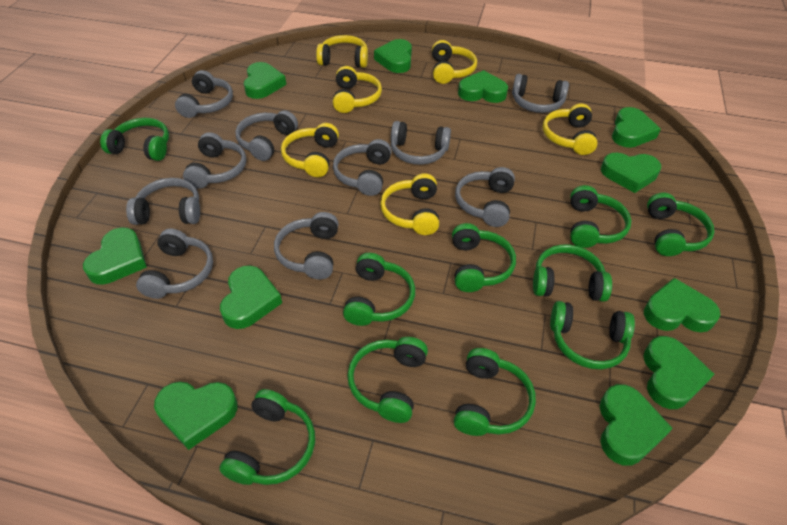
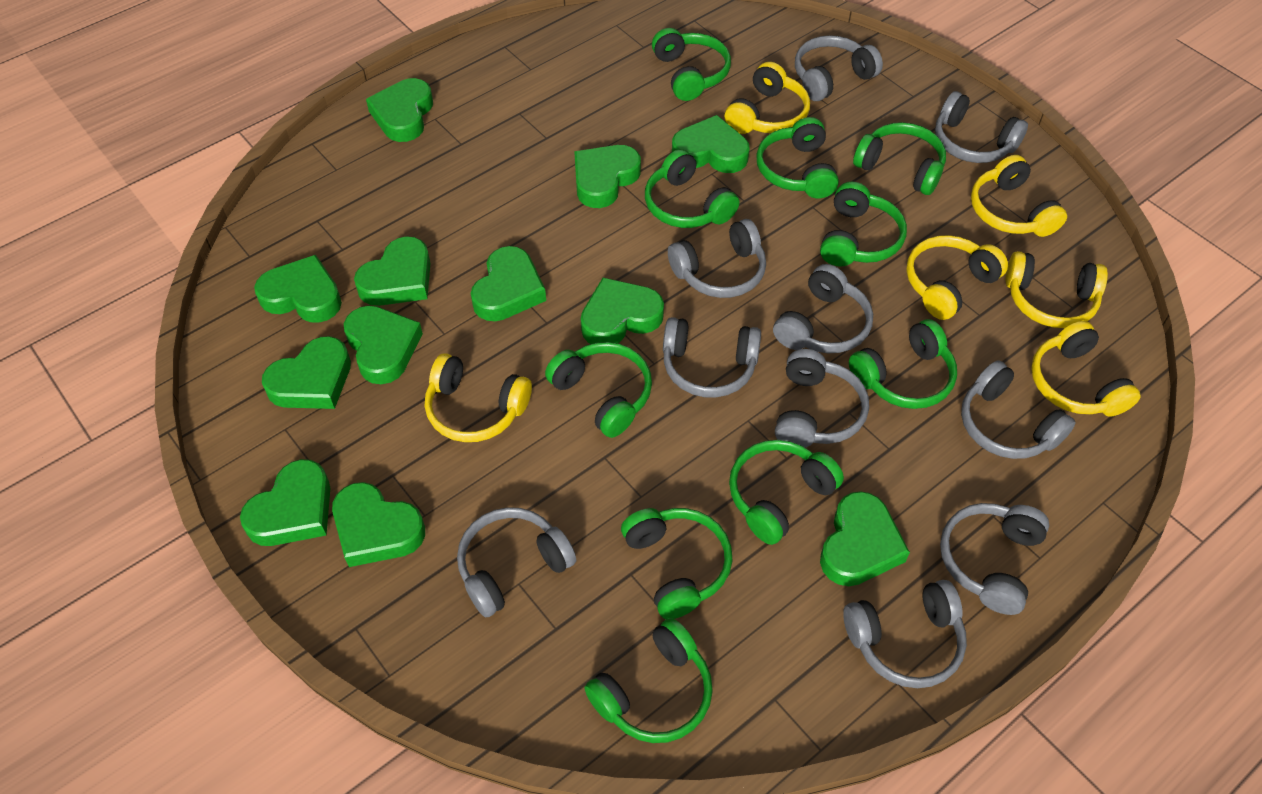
green heart: [83,227,147,285] [154,382,238,450] [220,265,282,329] [244,62,286,99] [374,39,412,73] [458,70,508,103] [600,384,673,466] [601,153,661,193] [612,107,661,148] [644,278,720,332] [644,336,714,409] = 11 -> [240,459,330,546] [254,255,342,323] [262,336,351,409] [332,482,425,567] [344,306,423,384] [354,236,431,306] [366,78,433,142] [471,246,546,321] [574,145,641,208] [581,278,664,344] [672,115,750,173] [820,491,910,586] = 12

